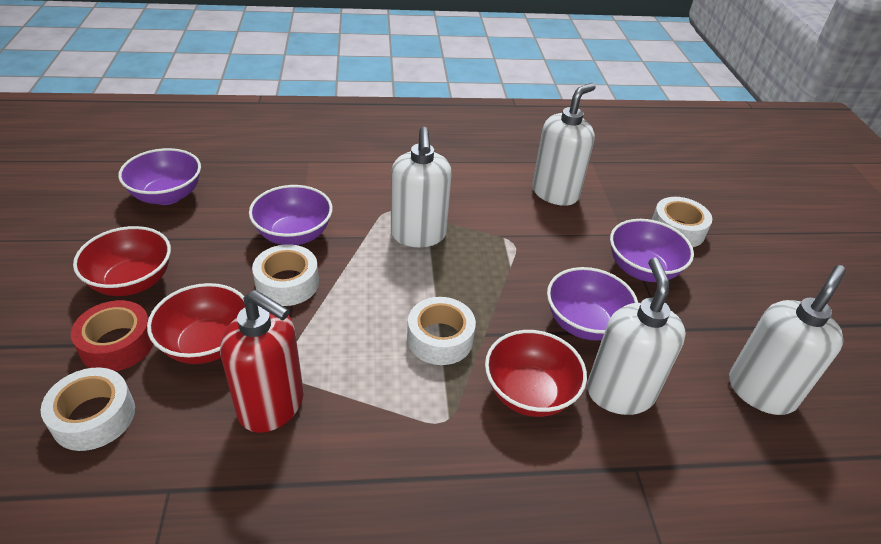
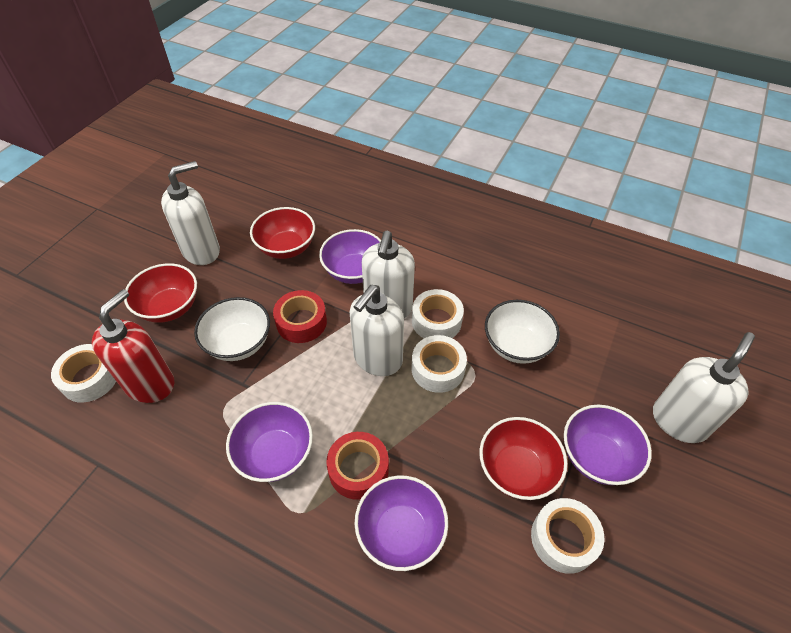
red tape: [71,300,153,371] = 1 -> [273,290,327,343] [326,432,389,500] = 2
white bowl: none = 0 -> [194,297,270,361] [485,300,560,364] = 2

